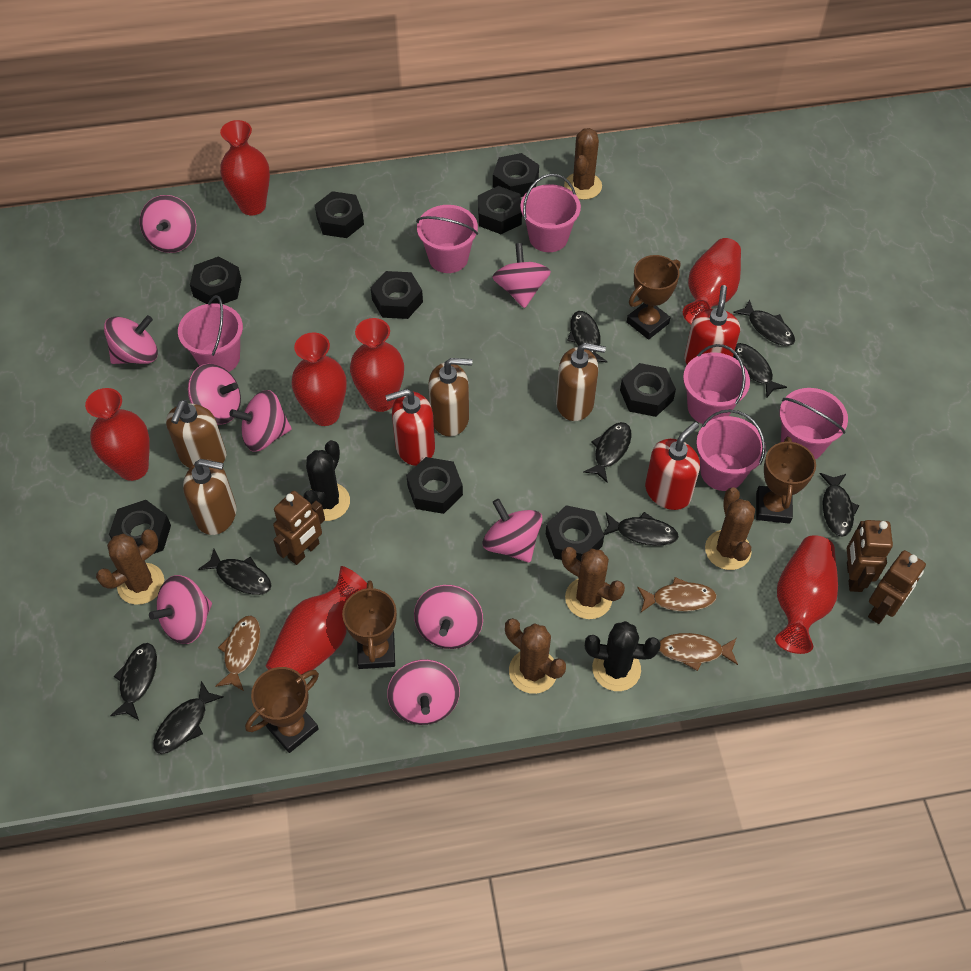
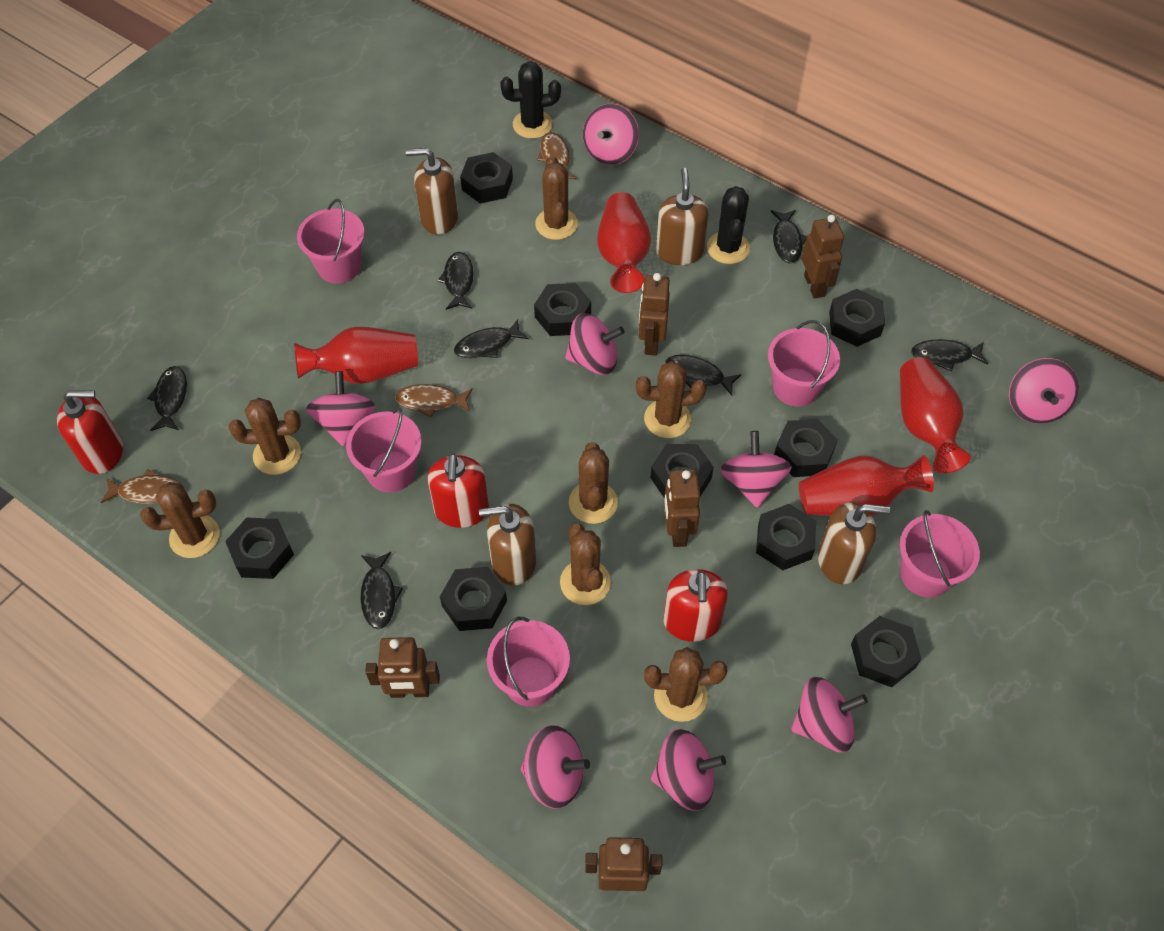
black fish: [110,643,157,720] [153,681,223,754] [198,549,272,595] [567,311,608,363] [583,422,632,482] [603,512,679,546] [733,299,795,346] [733,343,787,397] [820,473,859,537] = 9 -> [147,366,187,431] [360,552,403,629] [437,252,474,310] [454,319,529,358] [665,355,741,396] [771,210,807,264] [911,339,988,371] = 7
brown cactus: [96,529,164,605] [505,618,566,694] [562,547,625,619] [564,128,602,200] [705,487,755,570] = 5 -> [140,482,220,558] [229,398,301,475] [535,156,578,240] [560,523,611,605] [569,442,618,524] [636,361,706,438] [644,647,727,722] = 7
brown robot: [273,491,325,565] [847,520,893,592] [868,550,926,624] = 3 -> [365,637,440,698] [585,837,662,891] [639,273,670,356] [664,469,700,547] [802,215,844,299] = 5
brown trophy: [245,667,319,753] [342,580,397,669] [627,255,680,340] [756,437,816,524] = 4 -> none = 0
pink bucket: [178,295,243,372] [416,205,478,273] [520,174,581,252] [683,344,750,424] [696,409,766,491] [779,388,848,459] = 6 -> [297,199,365,284] [346,407,422,493] [487,617,570,707] [768,320,840,406] [900,510,980,598] = 5
pink spinning top: [104,315,158,364] [140,195,196,253] [149,575,212,644] [188,364,241,425] [230,390,292,452] [387,659,460,725] [414,585,483,649] [483,499,543,563] [493,243,551,308] = 9 -> [306,371,376,446] [521,725,590,809] [565,313,625,375] [583,104,639,165] [651,729,726,811] [720,431,792,508] [791,677,868,752] [1009,358,1079,424] = 8
red vase: [85,388,150,481] [220,120,270,215] [266,566,367,675] [291,332,346,426] [350,318,404,412] [683,238,741,324] [775,535,838,654] = 7 -> [294,327,418,384] [597,192,651,293] [799,455,934,516] [900,357,971,473] = 4

